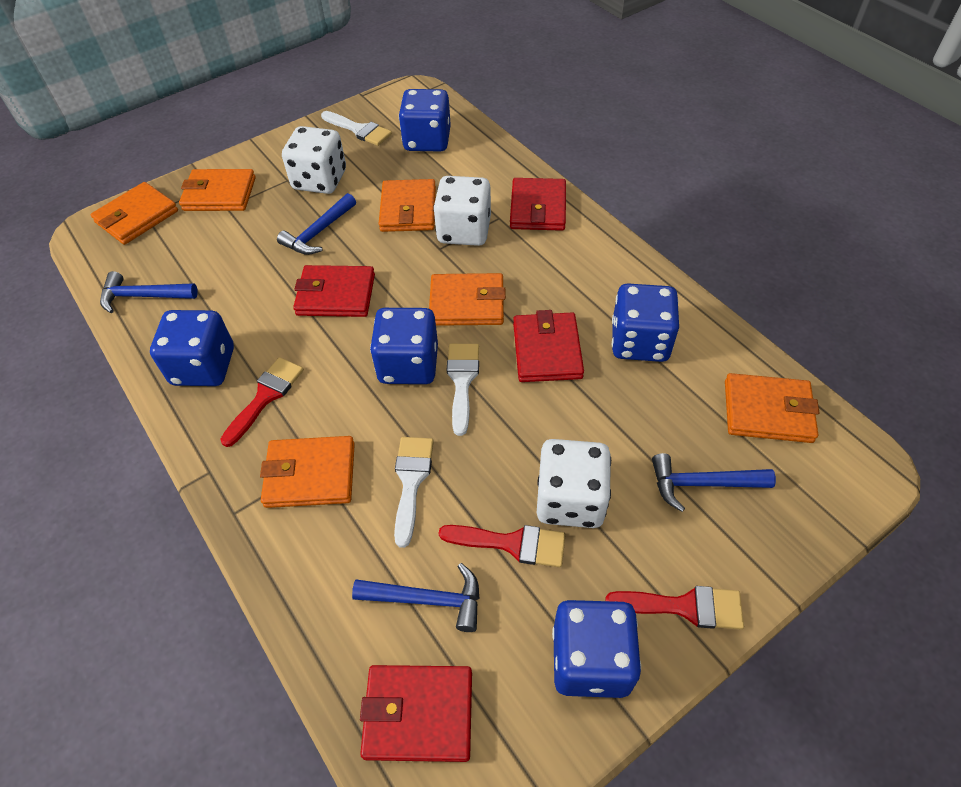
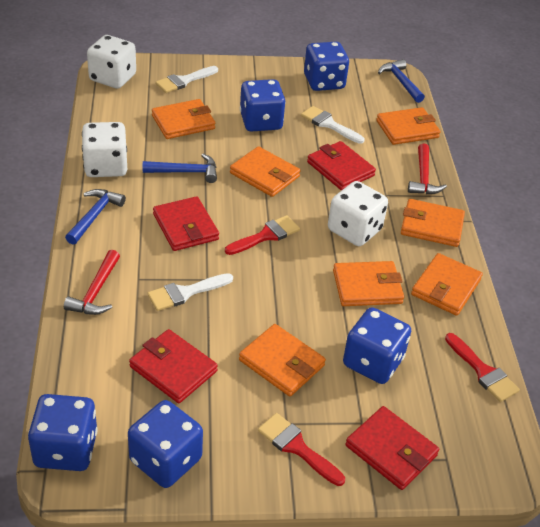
blue hammer: [100,271,198,313] [277,193,356,255] [352,563,480,632] [652,453,776,512] = 4 -> [65,189,126,245] [142,154,217,183] [378,59,425,103] = 3
orange wallet: [91,182,178,245] [179,169,256,211] [260,436,355,508] [379,179,436,232] [429,273,506,326] [725,373,819,443] = 6 -> [152,99,215,139] [230,146,301,197] [239,324,326,396] [333,261,404,306] [376,107,440,145] [401,199,465,247] [411,253,483,316] = 7
red hammer: none = 0 -> [64,250,120,315] [408,144,447,194] = 2

